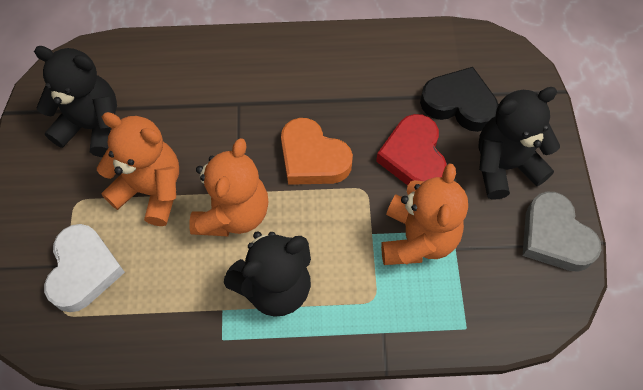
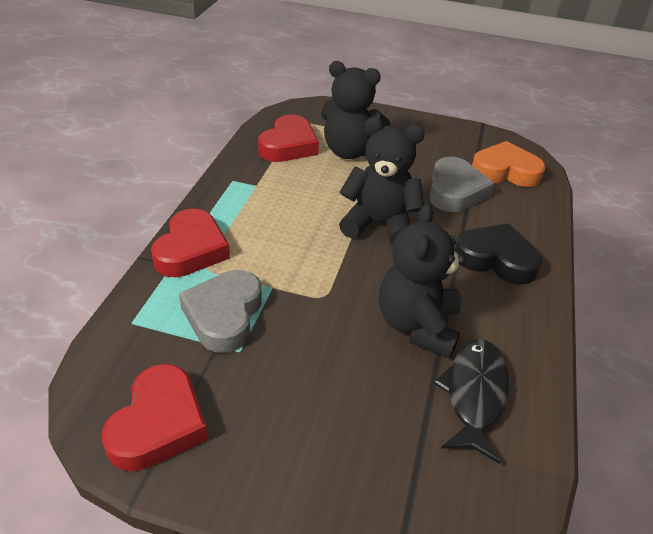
black fish: none = 0 -> [434,339,509,464] = 1
grey heart: [523,192,601,272] = 1 -> [179,270,262,353] [429,157,494,212] = 2
orange teddy bear: [97,112,179,226] [189,138,268,236] [381,164,468,265] = 3 -> none = 0
red heart: [376,114,447,185] = 1 -> [102,364,208,472] [151,209,230,277] [258,115,319,162] = 3
white heart: [44,224,125,312] = 1 -> none = 0

